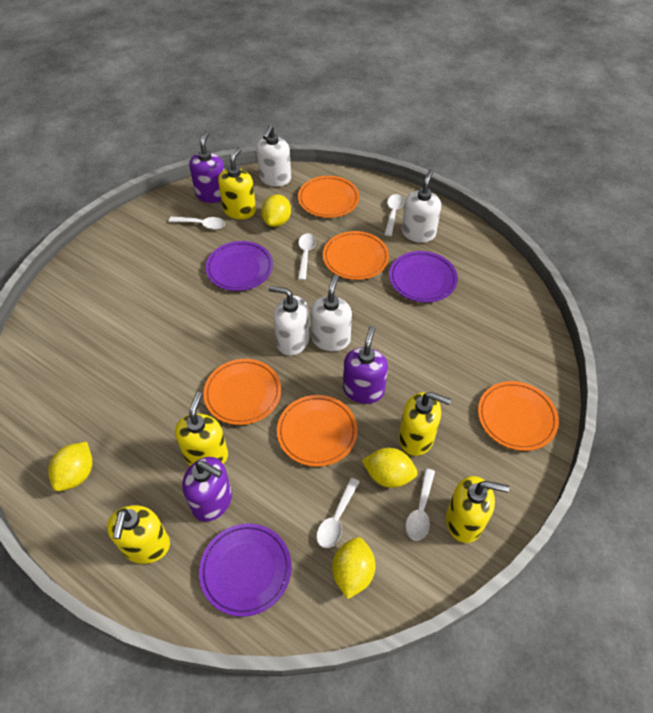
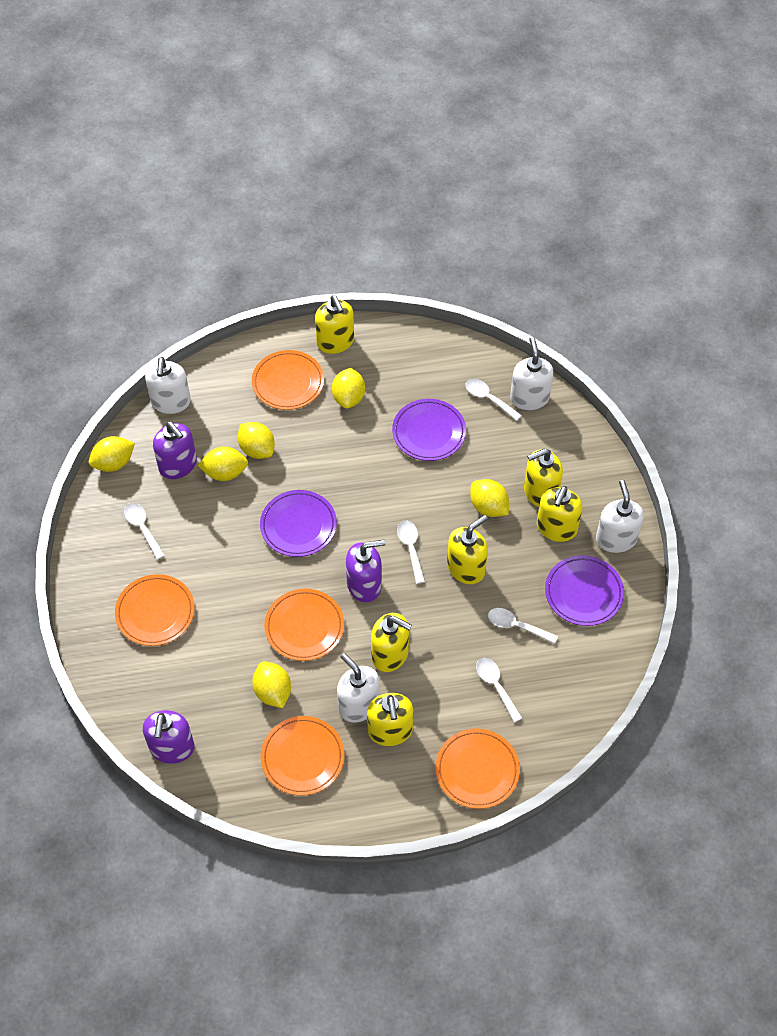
yellow lemon: [48,442,93,491] [261,194,291,227] [332,537,376,599] [362,448,418,488] = 4 -> [89,436,135,472] [198,447,248,481] [238,422,275,459] [252,661,291,708] [332,368,365,409] [470,479,509,517] = 6
yellow soap dispenser: [107,505,170,564] [175,392,228,466] [218,147,256,219] [399,392,451,456] [446,476,509,543] = 5 -> [315,295,354,354] [367,693,413,746] [371,613,412,672] [447,515,488,584] [524,448,563,507] [537,486,582,542] = 6

